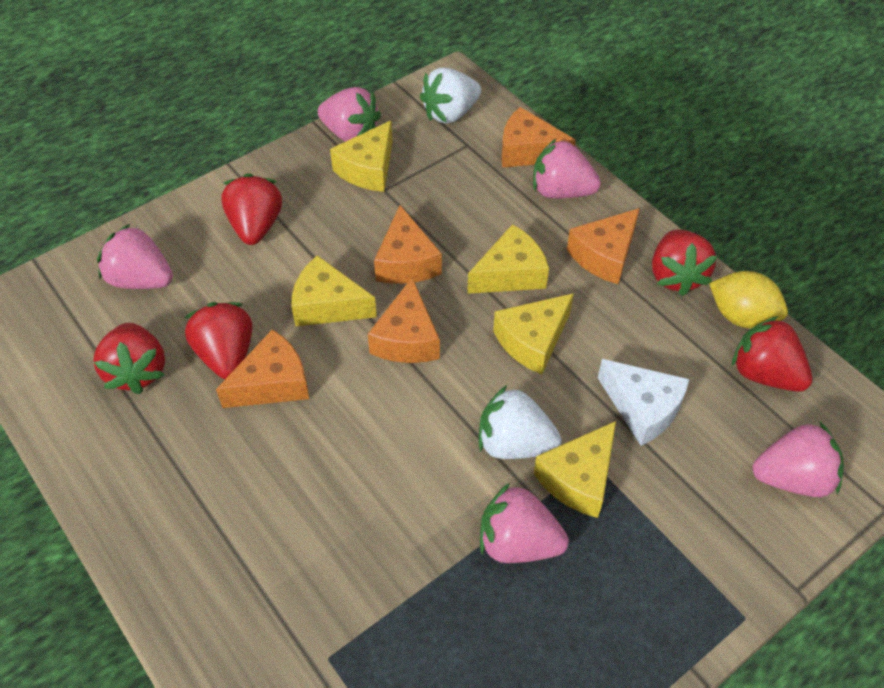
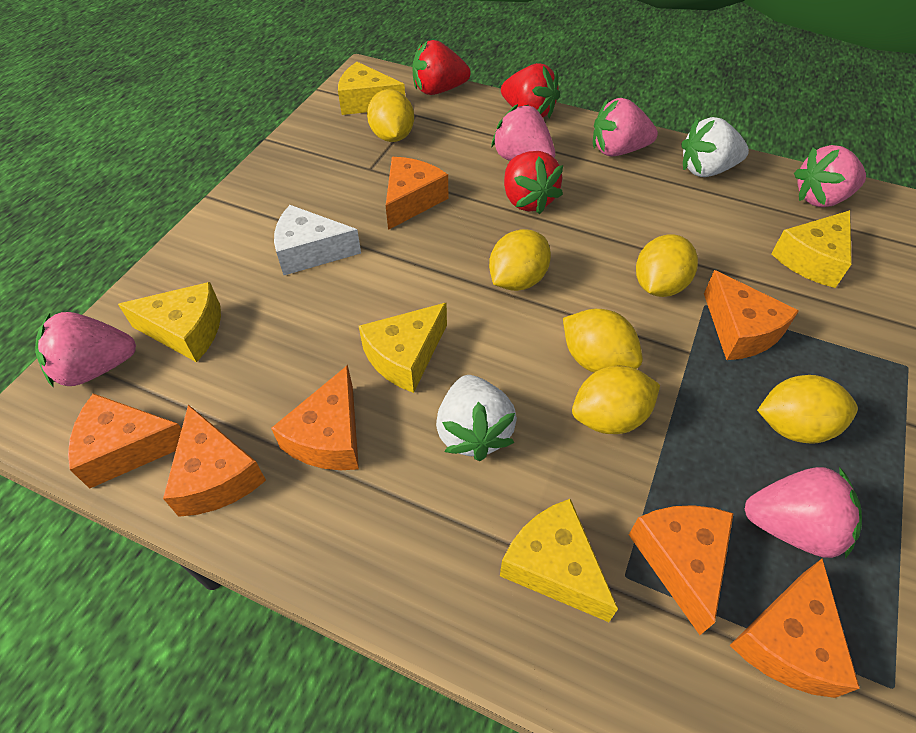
orange cheese: [216,329,309,408] [368,278,440,363] [374,205,442,284] [501,107,576,167] [567,208,640,284] = 5 -> [68,393,182,489] [163,405,266,517] [271,365,359,470] [386,157,448,230] [629,505,734,635] [704,270,799,360] [730,559,860,698] = 7
red strawberry: [94,323,165,394] [184,302,253,379] [221,173,282,245] [652,230,717,296] [732,316,813,392] = 5 -> [412,40,471,95] [501,63,560,118] [504,151,563,215] = 3
yellow lemon: [709,271,788,329] = 1 -> [367,89,414,142] [489,229,551,291] [563,309,643,373] [572,366,660,434] [636,234,698,297] [757,375,858,444] = 6

